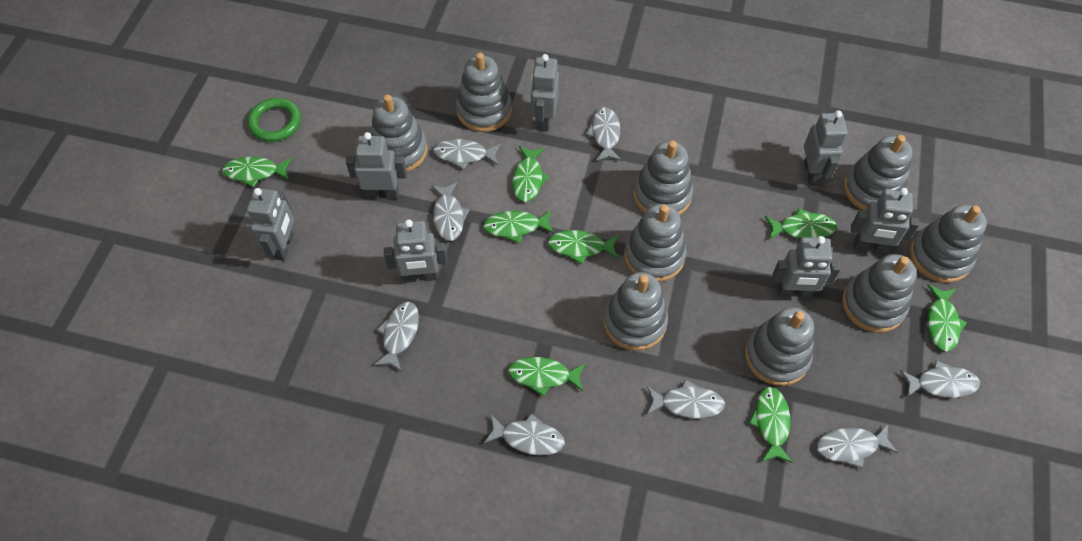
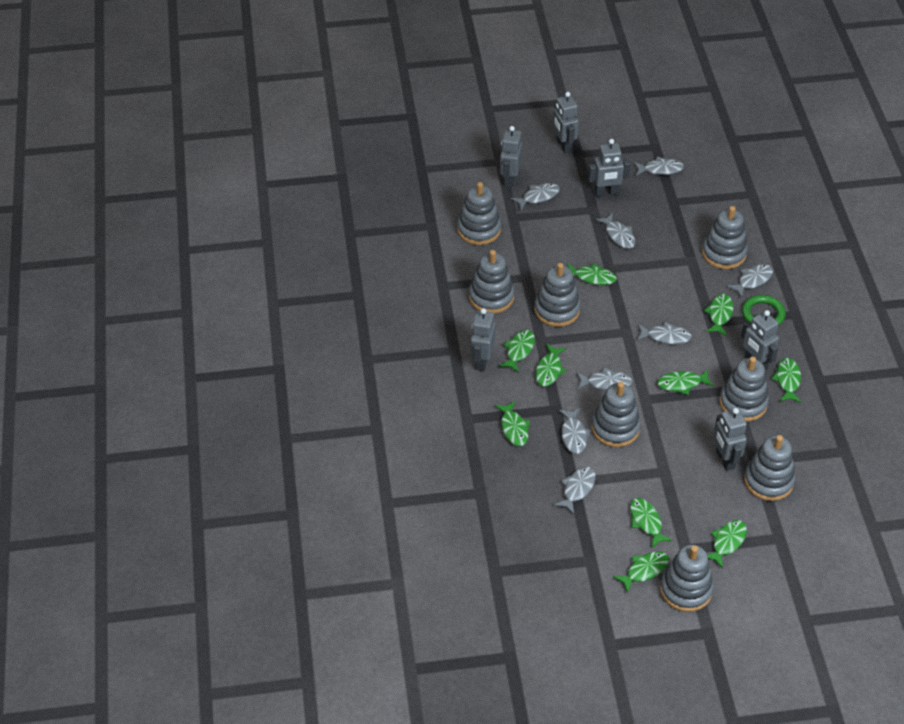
green fish: [222,157,292,187] [483,211,554,243] [508,357,585,396] [512,146,549,202] [548,230,619,264] [749,387,793,463] [765,208,837,240] [927,284,967,352] = 8 -> [495,401,530,446] [499,330,535,373] [535,344,567,386] [567,263,617,285] [613,551,669,593] [630,498,672,548] [657,370,714,395] [704,294,734,336] [707,520,747,569] [771,358,801,402] = 10
grey robot: [247,188,294,261] [346,132,407,199] [384,219,447,283] [531,54,559,131] [772,236,841,298] [804,110,848,186] [851,188,919,254] = 7 -> [470,308,495,371] [500,126,522,188] [553,92,579,154] [588,139,630,197] [713,408,747,471] [741,310,779,370] = 6
grey stacking toy: [370,94,428,172] [456,53,512,132] [603,272,668,351] [624,204,687,282] [633,140,693,215] [745,307,814,386] [842,254,916,333] [844,135,912,211] [910,205,987,283] = 9 -> [457,182,501,245] [469,250,515,314] [534,263,581,327] [591,382,641,447] [660,545,714,612] [702,206,748,269] [719,356,769,422] [744,435,796,501] = 8

